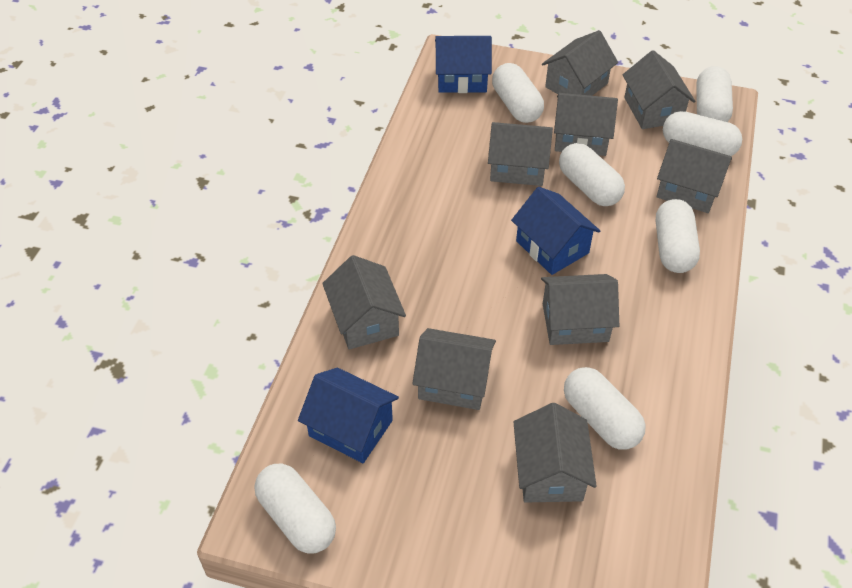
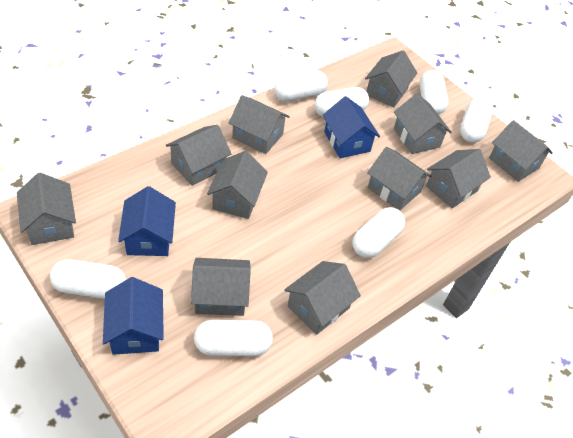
grey house: [322,255,406,349] [412,328,496,410] [488,122,553,186] [514,403,597,503] [541,274,619,345] [542,30,618,96] [554,93,618,156] [623,50,695,129] [657,139,732,213] = 9 -> [17,173,76,245] [166,125,231,186] [191,258,251,316] [207,151,268,219] [229,95,290,154] [284,261,361,335] [365,51,417,107] [367,147,431,210] [394,93,451,154] [426,149,491,208] [489,120,553,182] = 11

